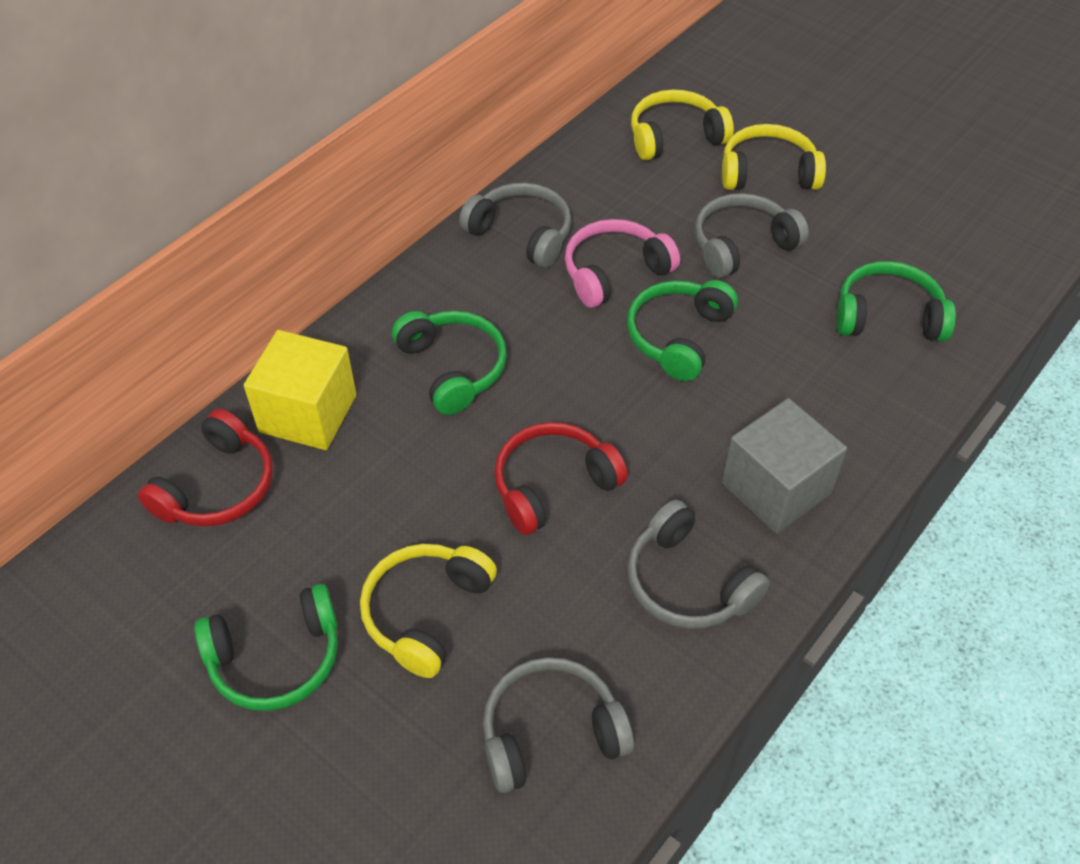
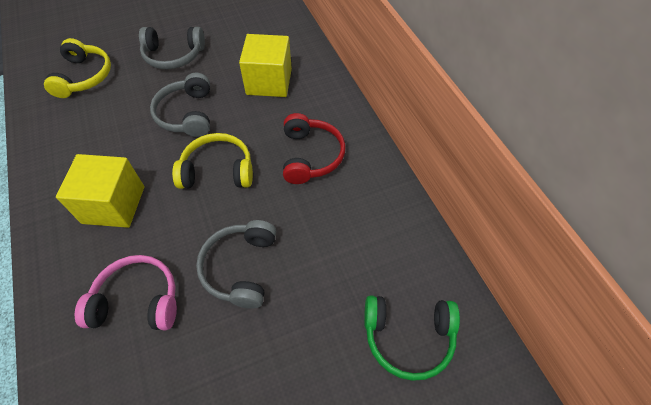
green headphones: [194,584,338,711] [392,311,507,415] [627,280,738,381] [836,261,956,342] = 4 -> [364,296,460,381] = 1
grey cube: [722,398,847,534] = 1 -> none = 0
grey headphones: [459,183,571,268] [483,657,634,793] [627,500,770,629] [695,193,809,278] = 4 -> [139,27,205,69] [150,73,210,137] [196,220,276,309] = 3
red headphones: [138,409,273,526] [494,422,628,535] = 2 -> [283,113,346,184] = 1
yellow cube: [244,330,356,450] = 1 -> [56,154,144,228] [239,34,292,97] = 2
yellow headphones: [360,544,497,678] [631,90,734,160] [722,124,826,190] = 3 -> [44,38,111,98] [172,133,253,189] = 2

